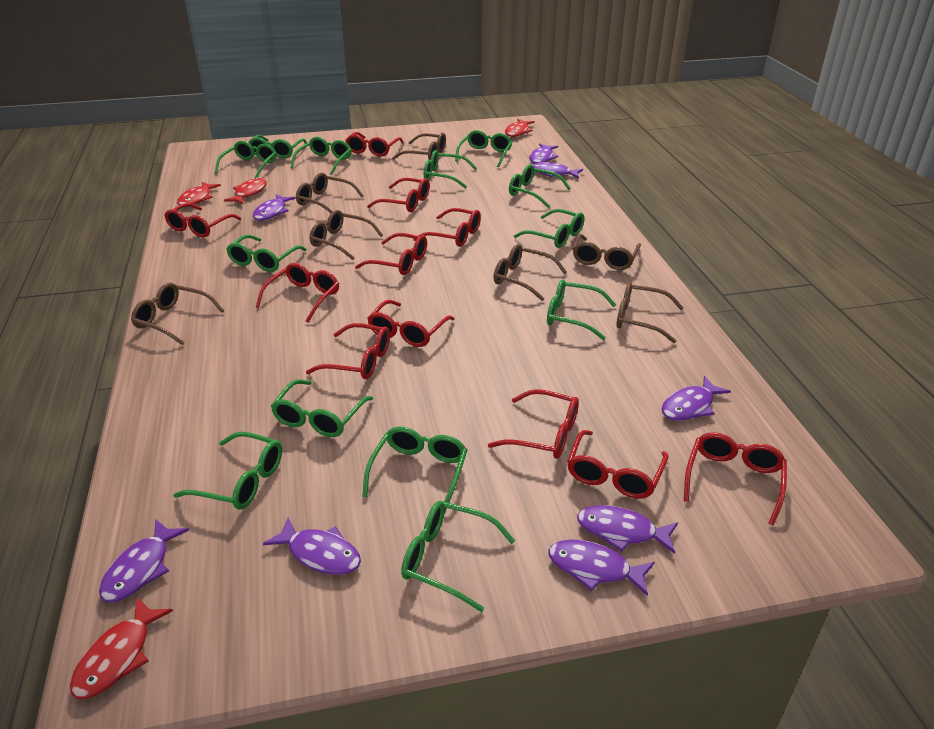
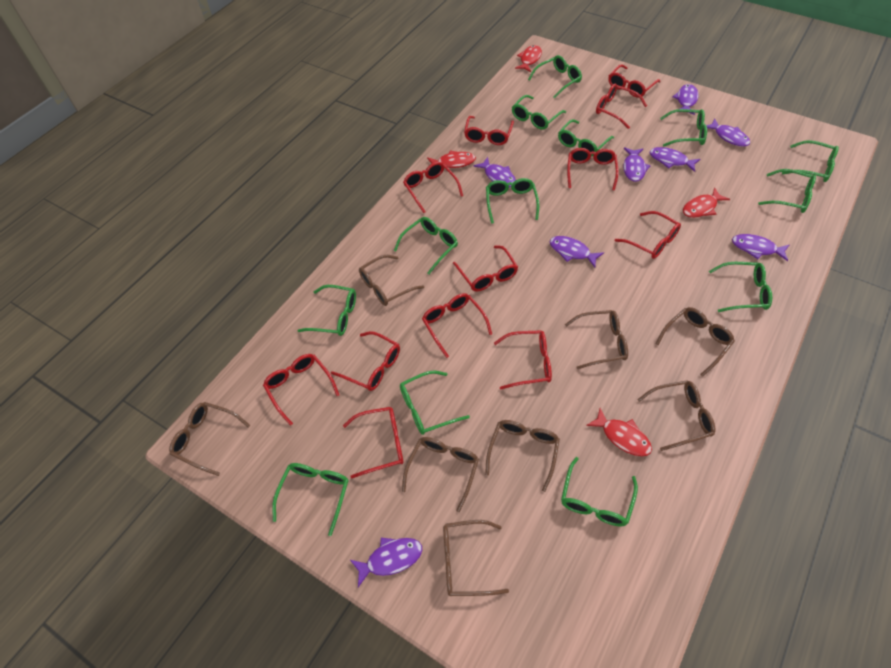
brown glasses: [131,283,224,345] [296,173,364,213] [310,210,383,260] [392,133,446,160] [493,244,567,301] [573,234,641,270] [616,282,684,343] = 7 -> [169,402,250,476] [359,255,424,306] [402,437,479,512] [443,520,509,596] [485,420,560,492] [565,310,628,369] [637,380,716,451] [656,307,735,377] = 8
red glasses: [164,203,241,237] [256,263,339,323] [306,323,390,379] [345,132,404,156] [355,233,427,275] [367,178,430,212] [367,300,455,347] [413,208,481,247] [488,389,579,459] [567,430,669,498] [684,432,787,526] = 11 -> [263,354,339,426] [331,331,400,391] [343,407,404,478] [403,162,463,213] [422,293,492,358] [453,245,518,292] [464,116,514,145] [494,330,552,389] [567,148,619,191] [596,83,647,129] [608,64,661,98] [615,211,681,259] = 12

